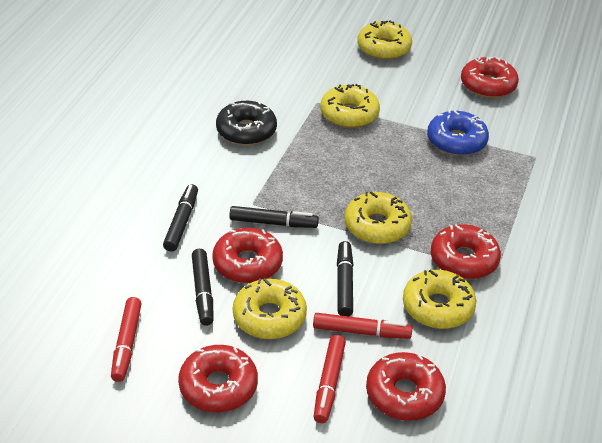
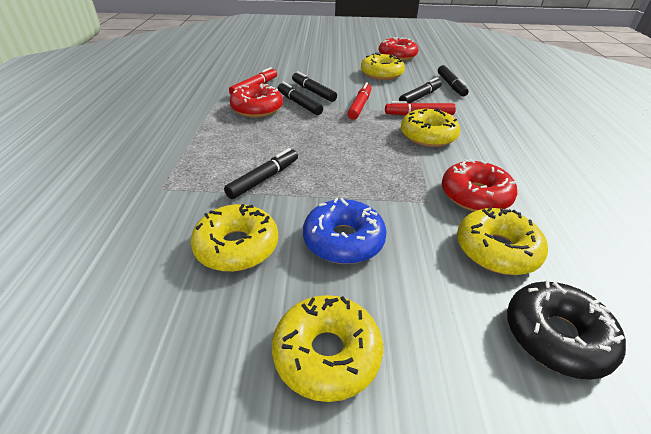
black marker: [163,184,198,251] [192,249,214,326] [229,206,319,228] [337,241,353,316] = 4 -> [224,148,298,199] [278,82,323,115] [292,71,337,102] [399,77,442,104] [438,65,469,96] = 5
red donut: [178,345,258,413] [212,228,283,283] [366,352,446,421] [431,224,501,279] [461,56,519,98] = 5 -> [230,83,283,118] [379,37,419,61] [442,159,517,211] = 3

